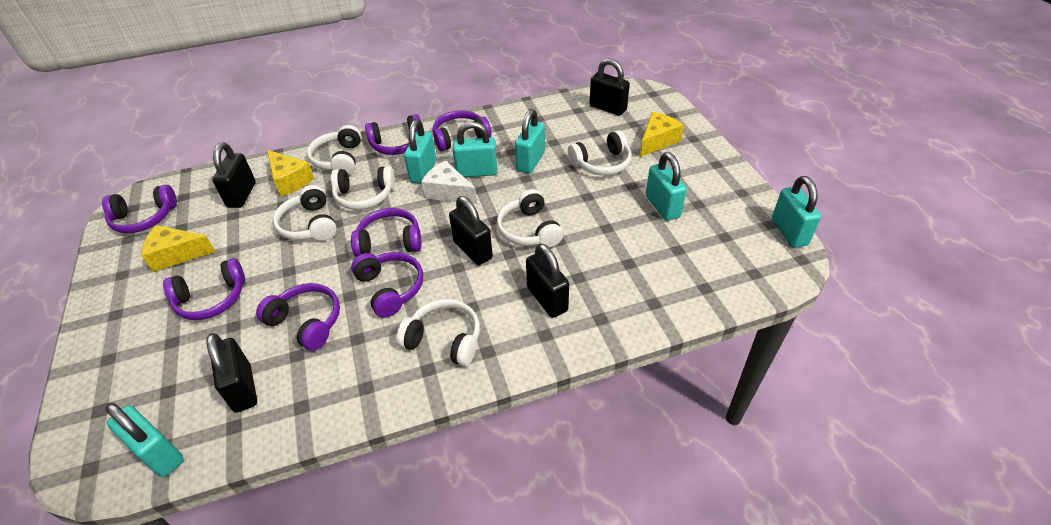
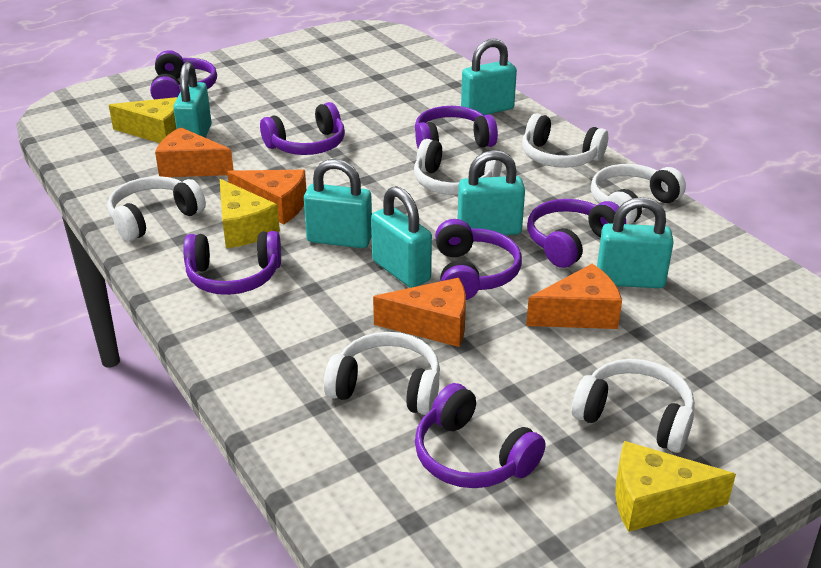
black padlock: [206,333,257,413] [212,143,256,208] [449,196,493,265] [526,244,569,318] [589,58,630,116] = 5 -> none = 0
orange cheese: none = 0 -> [155,127,234,177] [227,170,306,224] [373,278,466,347] [526,264,622,329] = 4
white cheese: [421,160,477,204] = 1 -> none = 0

